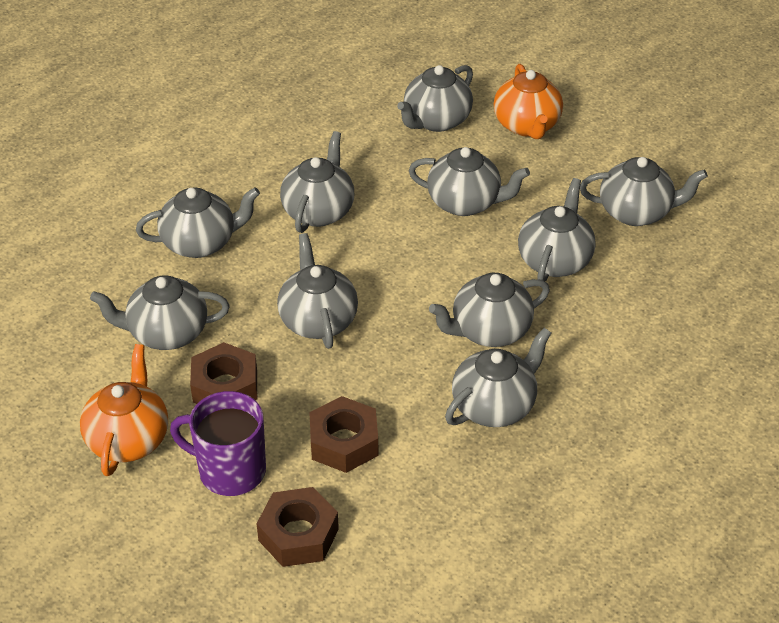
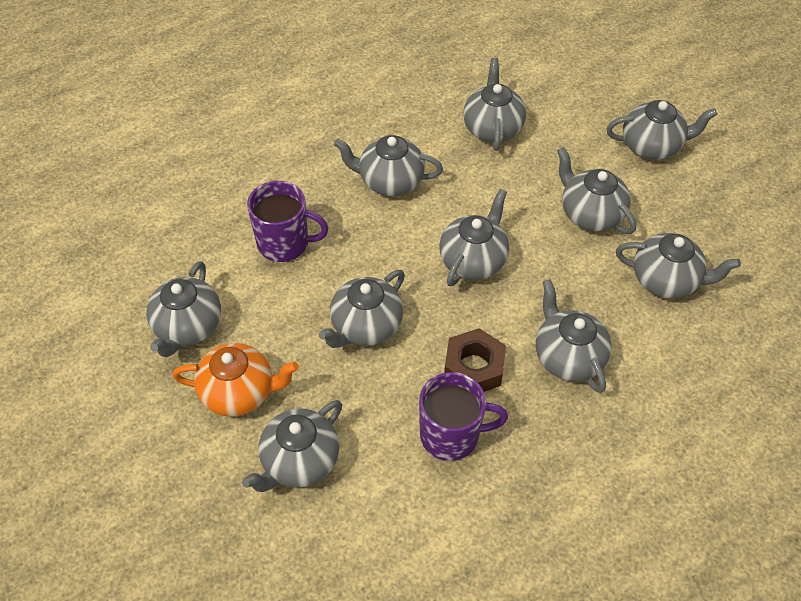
brown nut: [190,342,257,404] [257,487,339,567] [309,396,378,473] = 3 -> [444,328,506,392] = 1
orange teapot: [80,344,168,476] [494,64,563,139] = 2 -> [173,343,299,417] = 1
purple mug: [170,391,266,496] = 1 -> [247,181,328,262] [419,372,508,461] = 2

